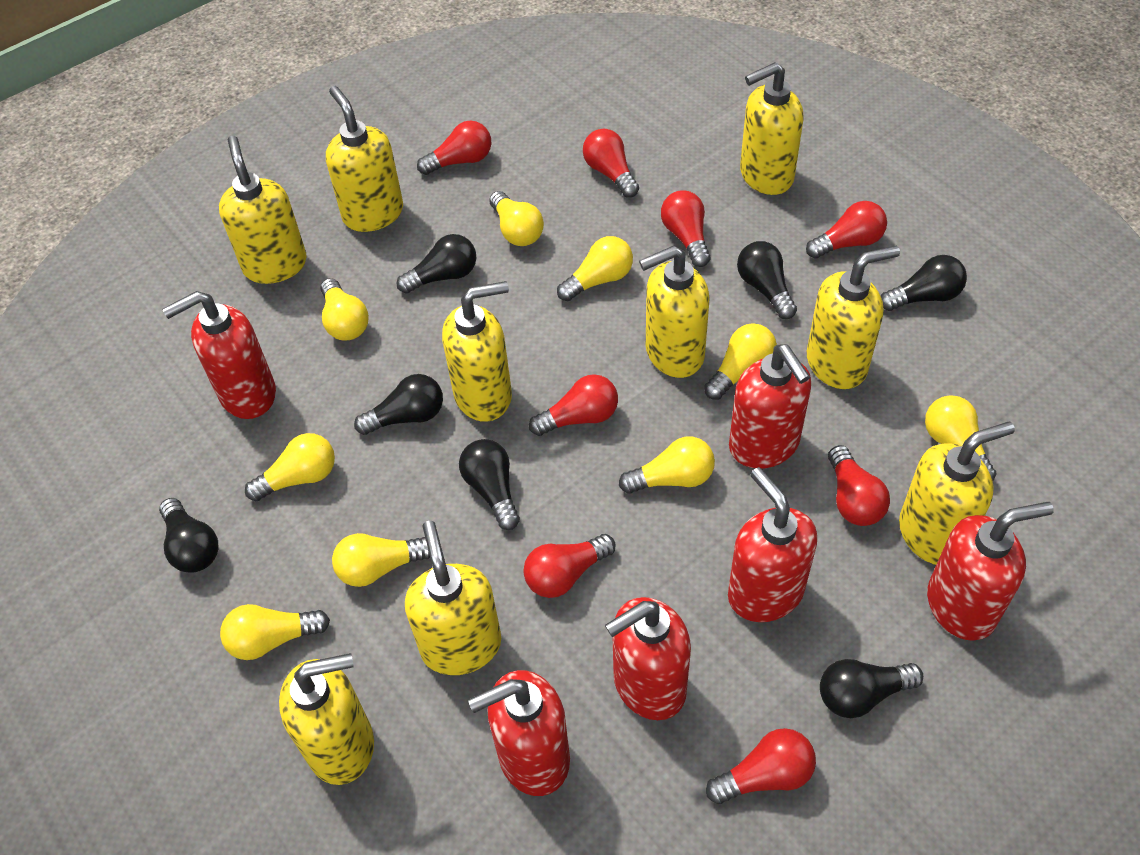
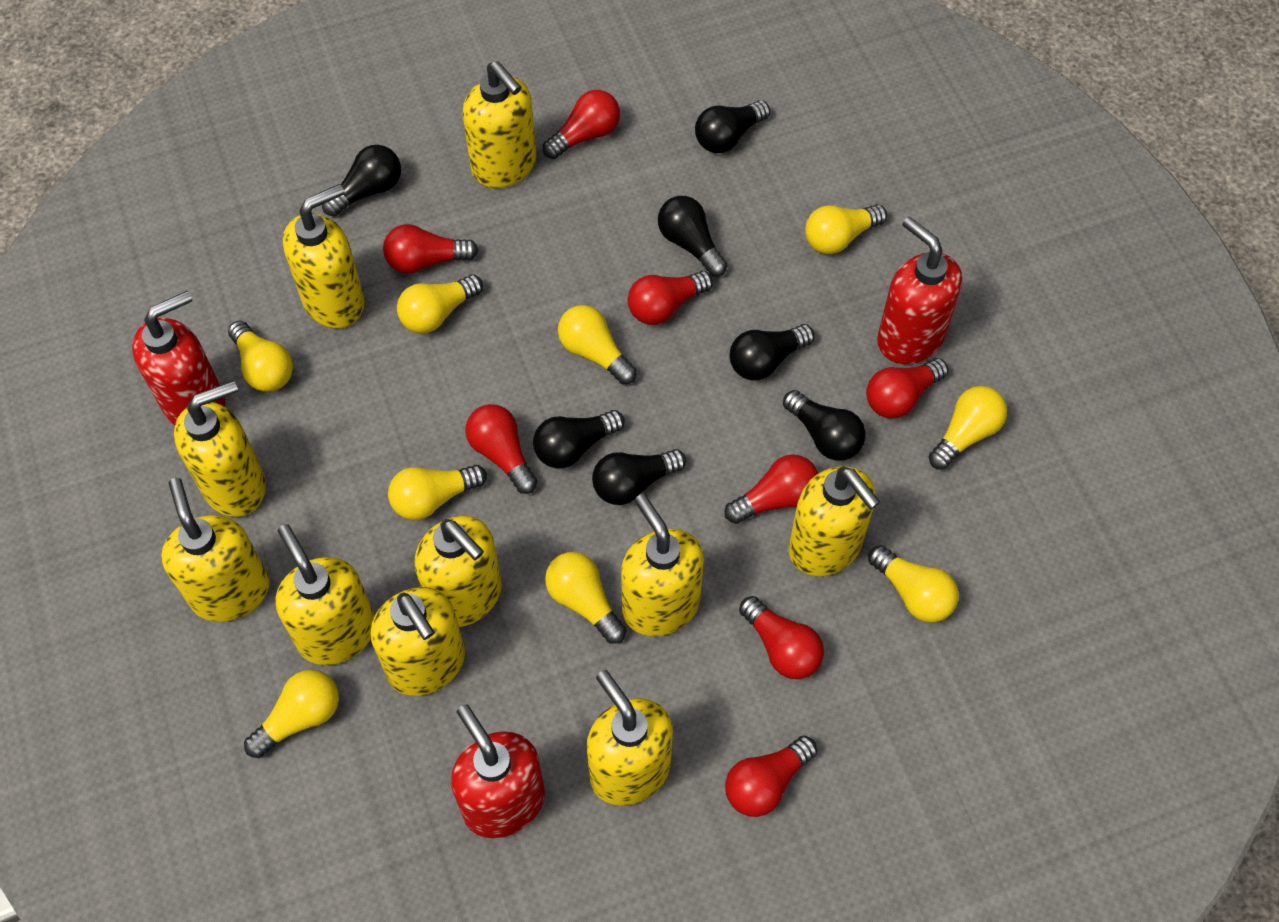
red soap dispenser: [162,291,276,419] [468,670,570,796] [605,597,691,720] [728,467,817,622] [729,345,811,469] [927,502,1054,641] = 6 -> [132,291,225,425] [451,704,545,838] [877,216,962,364] = 3
yellow soap dispenser: [219,136,307,284] [279,653,374,785] [326,86,403,232] [405,521,501,675] [442,281,512,422] [639,246,709,378] [740,62,804,195] [807,246,900,389] [899,422,1015,565] = 9 -> [161,478,270,622] [174,381,266,517] [276,524,375,665] [283,184,365,328] [370,587,465,696] [414,516,502,627] [463,61,536,188] [586,670,673,805] [621,494,704,636] [789,466,880,576] = 10

